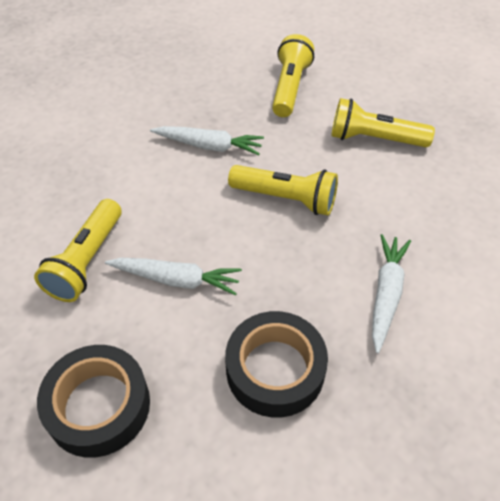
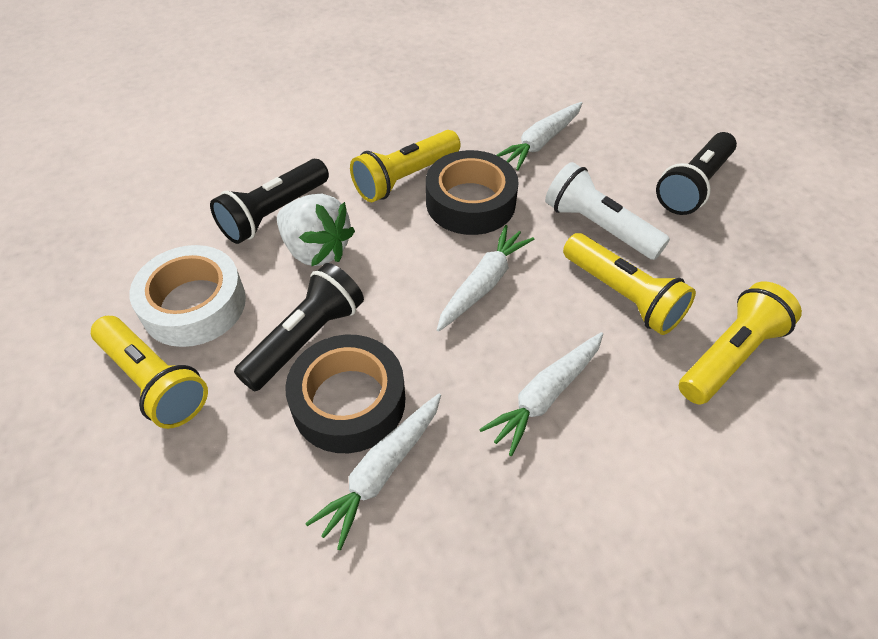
black flashlight: none = 0 -> [210,159,329,244] [234,263,364,391] [656,132,737,215] = 3
white carrot: [105,258,242,295] [150,126,264,155] [372,234,411,353] = 3 -> [305,393,441,550] [437,225,534,332] [479,332,603,456] [496,102,582,170] = 4
white flashlight: none = 0 -> [545,162,670,260] = 1
white strawberry: none = 0 -> [277,194,355,267] = 1
white tape: none = 0 -> [129,245,246,347] = 1

